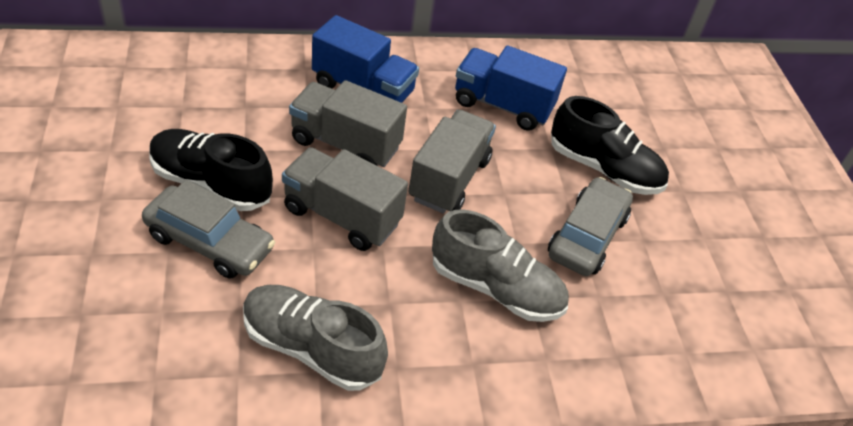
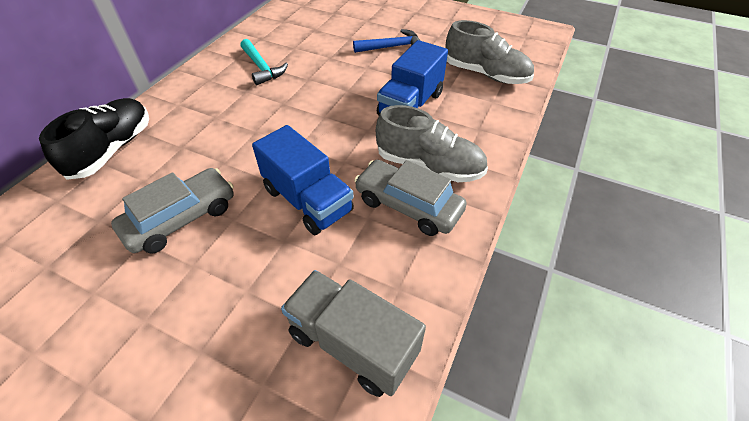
black shoe: [149,129,273,211] [551,96,669,195] = 2 -> [39,98,149,180] = 1
blue hammer: none = 0 -> [353,29,420,53] = 1
grey truck: [282,147,408,251] [289,80,407,167] [409,110,496,213] = 3 -> [281,270,426,397] = 1
turquoise hammer: none = 0 -> [240,39,288,85] = 1

